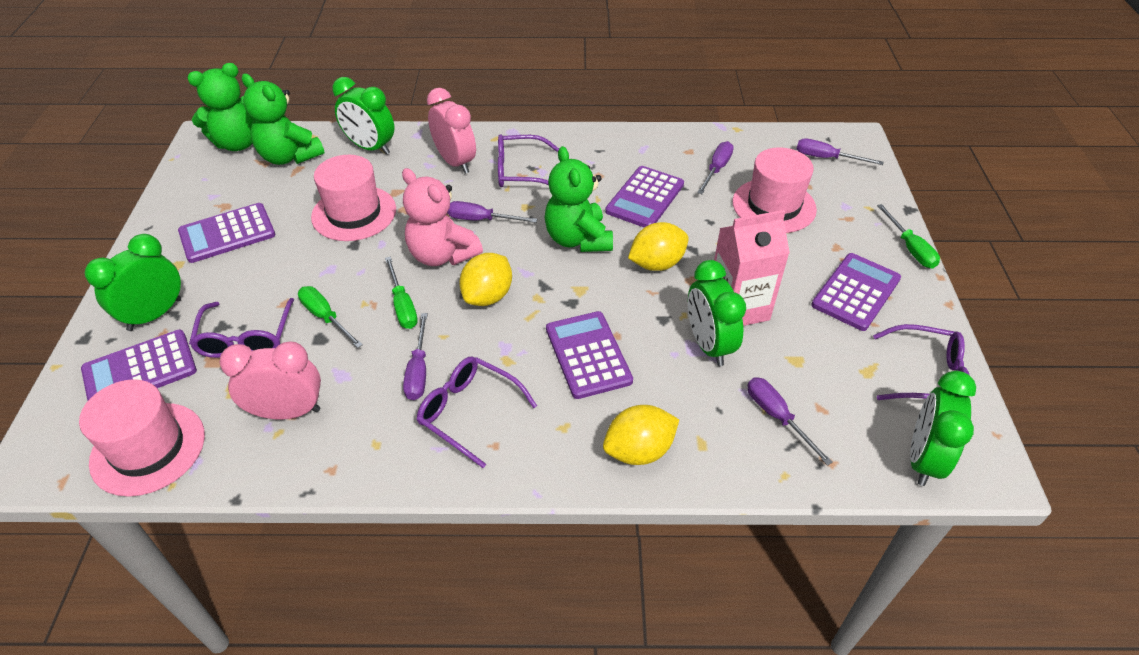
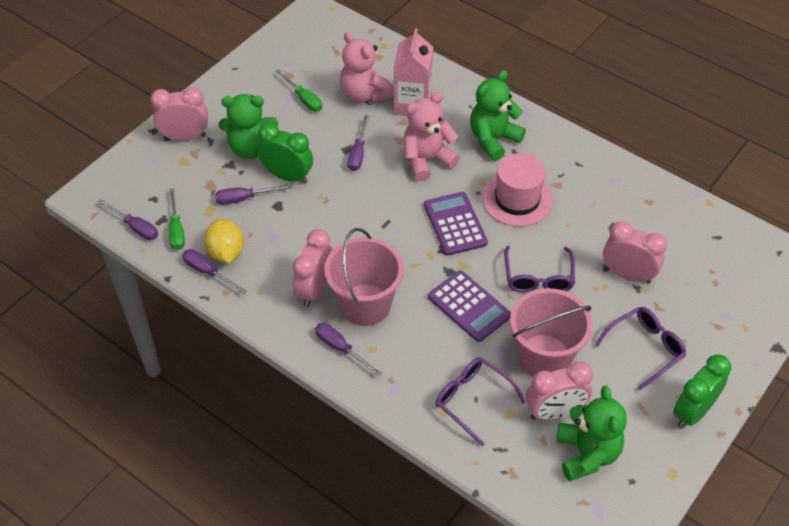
green clock: [85,234,181,331] [332,77,395,155] [688,260,746,366] [910,371,976,486] = 4 -> [258,123,313,184] [673,354,731,429] = 2
green screwdriver: [298,286,363,348] [385,257,418,329] [877,204,940,268] = 3 -> [169,188,185,250] [276,69,322,112] = 2
pink bucket: none = 0 -> [324,228,404,326] [510,288,593,377] = 2
pink clock: [219,341,321,419] [427,88,476,174] = 2 -> [150,87,208,141] [293,229,332,307] [526,362,593,420] [603,221,667,284] = 4
pink hat: [79,379,205,497] [311,155,396,241] [732,147,817,233] = 3 -> [482,153,553,227] = 1
pink teddy bear: [402,168,483,266] = 1 -> [340,32,394,104] [403,92,460,182] = 2
purple calculator: [81,330,197,401] [178,203,275,263] [546,311,633,399] [605,166,684,228] [811,253,901,331] = 5 -> [424,192,488,256] [428,271,511,342] = 2
purple glasses: [189,298,294,358] [416,356,537,468] [498,134,559,187] [873,324,969,400] = 4 -> [435,357,526,446] [504,246,575,292] [595,307,687,391] = 3
yellow lemon: [459,253,512,306] [603,405,679,465] [628,222,689,271] = 3 -> [204,219,244,263] = 1

